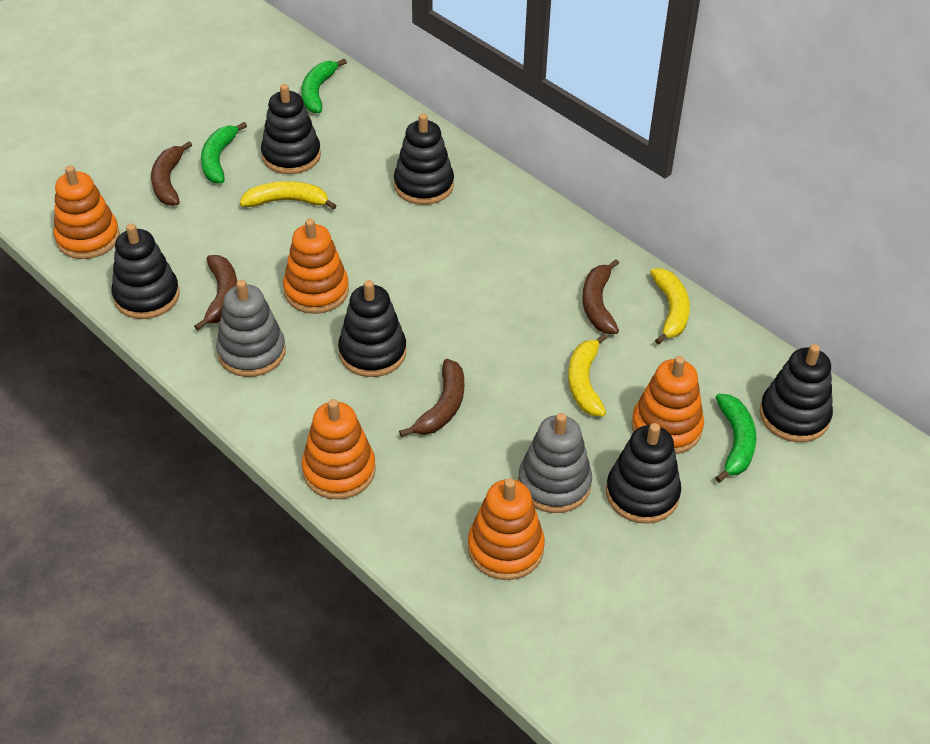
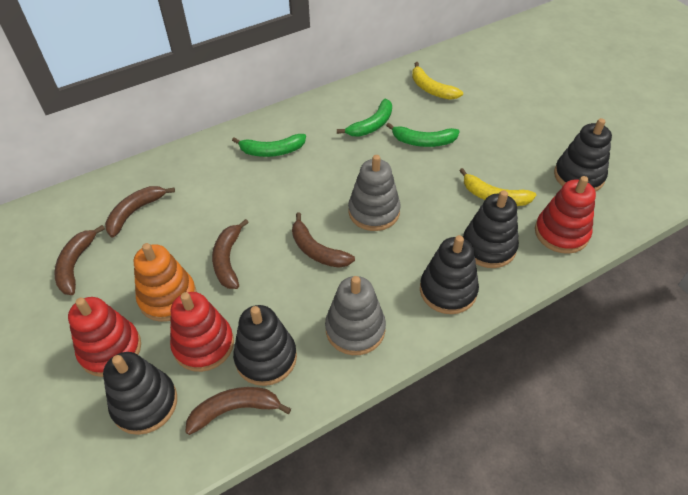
black stacking toy: [112,223,180,319] [261,84,321,174] [338,280,406,377] [394,113,454,205] [606,423,681,524] [760,344,833,442] = 6 -> [103,352,177,435] [233,305,297,386] [420,235,479,314] [463,190,519,268] [554,118,612,192] = 5
brown banana: [151,141,192,206] [194,255,237,331] [399,359,464,437] [582,259,619,334] = 4 -> [54,225,105,295] [105,186,175,238] [185,387,291,435] [212,219,249,289] [292,212,355,268] = 5
orange stacking toy: [53,165,120,259] [283,218,349,314] [302,399,376,499] [468,478,545,580] [632,356,704,454] = 5 -> [134,243,197,322] = 1
red stacking toy: none = 0 -> [68,297,141,377] [170,292,234,372] [535,176,596,254] = 3
yellow banana: [240,181,337,210] [568,334,607,417] [650,268,690,345] = 3 -> [412,62,463,100] [459,168,536,206] = 2

